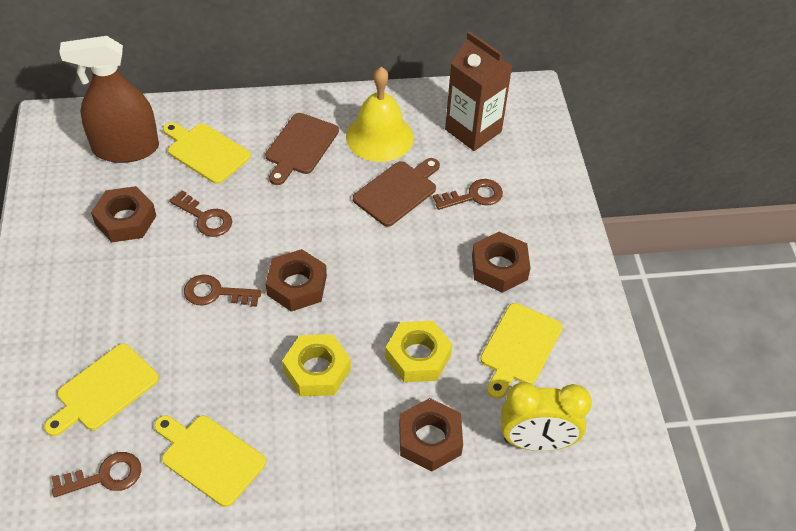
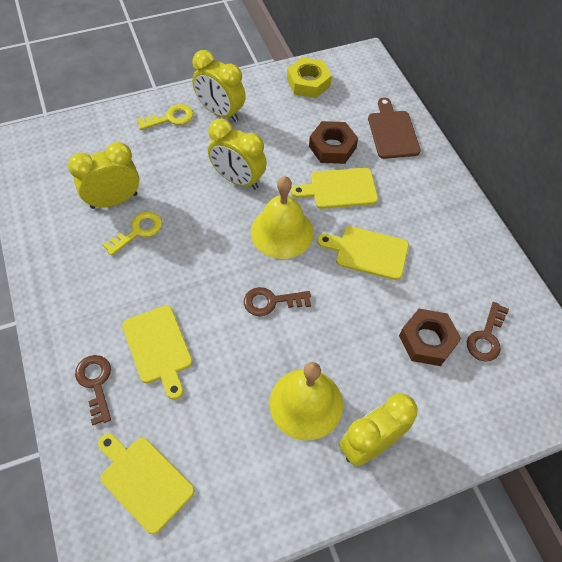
brown carton: [445,31,512,151] = 1 -> none = 0
brown cutting board: [265,113,339,185] [353,158,440,227] = 2 -> [368,97,421,159] = 1
brown key: [52,452,141,498] [169,190,232,237] [184,275,261,307] [433,179,503,210] = 4 -> [75,355,111,425] [244,287,311,316] [467,302,509,362] = 3
brown nut: [91,186,156,242] [265,249,327,312] [399,398,463,472] [472,232,530,293] = 4 -> [309,121,358,164] [399,309,461,366] = 2
brown spray bottle: [59,36,159,163] = 1 -> none = 0
yellow bell: [346,67,414,162] = 1 -> [251,176,314,259] [270,362,343,440] = 2
yellow clock: [501,382,592,451] = 1 -> [68,142,139,209] [192,50,246,122] [208,119,267,190] [339,393,417,467] = 4
yellow key: none = 0 -> [102,212,162,256] [137,104,194,130] = 2
yellow nut: [282,334,351,397] [385,321,453,382] = 2 -> [287,57,332,98] = 1

